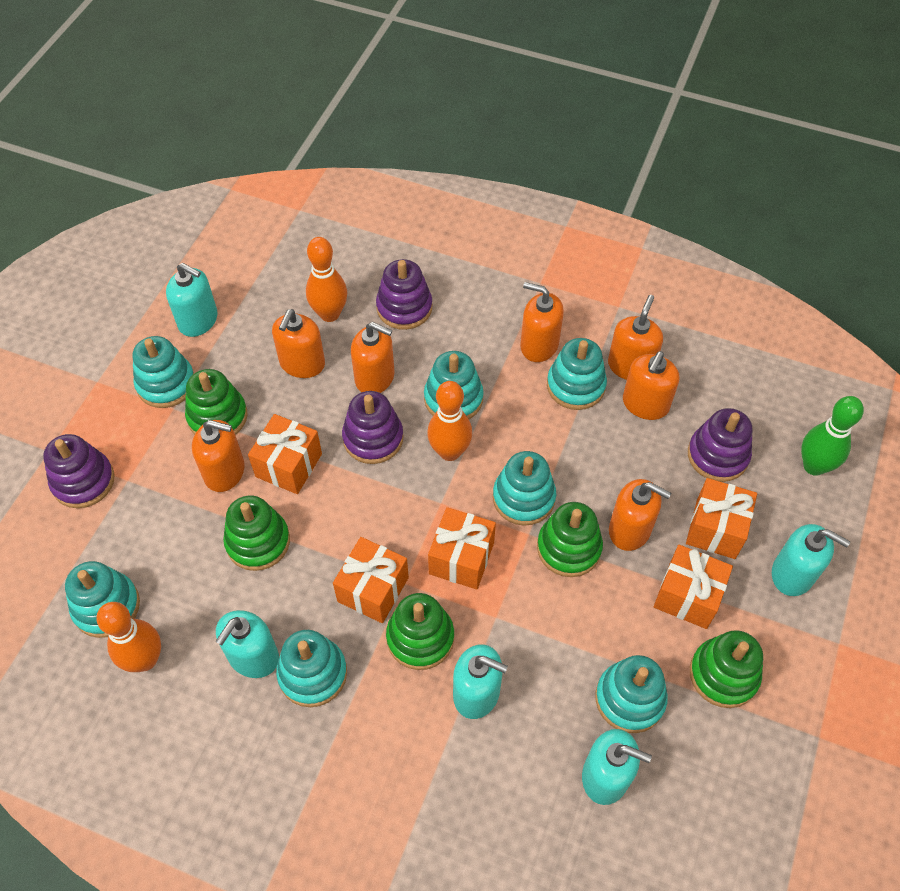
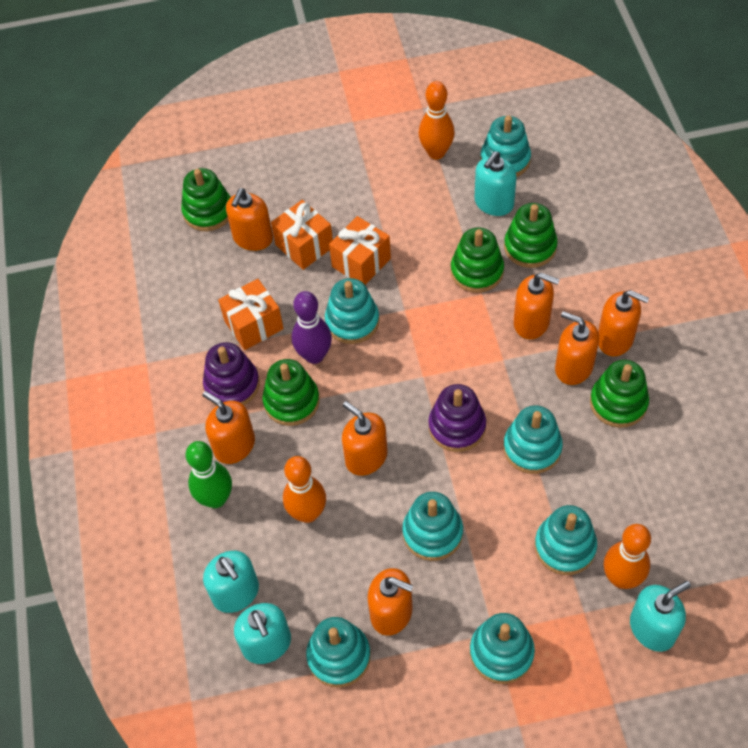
orange gift: [248,414,322,494] [333,537,409,623] [428,507,496,589] [654,545,733,629] [686,478,757,559] = 5 -> [218,279,284,350] [271,200,333,270] [329,216,391,285] = 3
purple bowling pin: none = 0 -> [292,291,332,364] = 1
purple stacking toy: [43,434,114,508] [342,391,404,464] [376,259,432,330] [688,408,752,482] = 4 -> [203,342,260,405] [428,384,486,452] = 2
turquoise soap dispenser: [166,263,218,337] [215,610,279,678] [453,644,508,719] [582,729,652,805] [772,524,850,596] = 5 -> [203,551,259,613] [234,603,291,664] [474,151,517,216] [630,581,691,652] = 4

